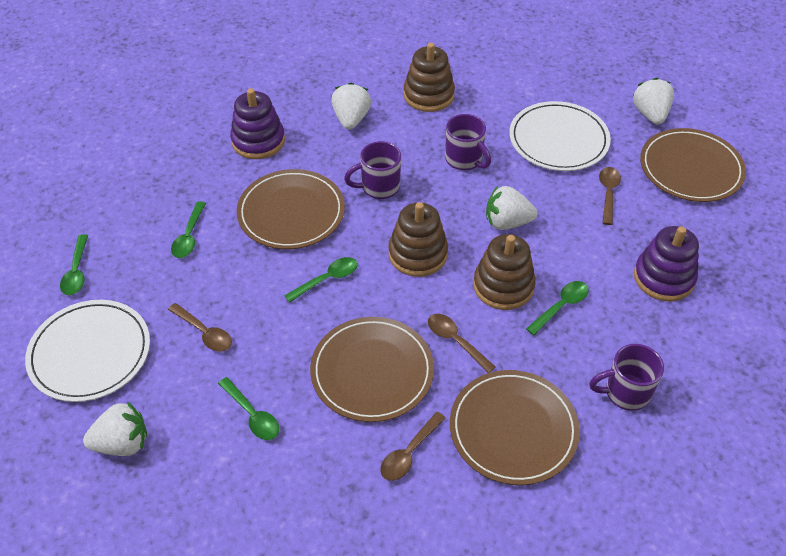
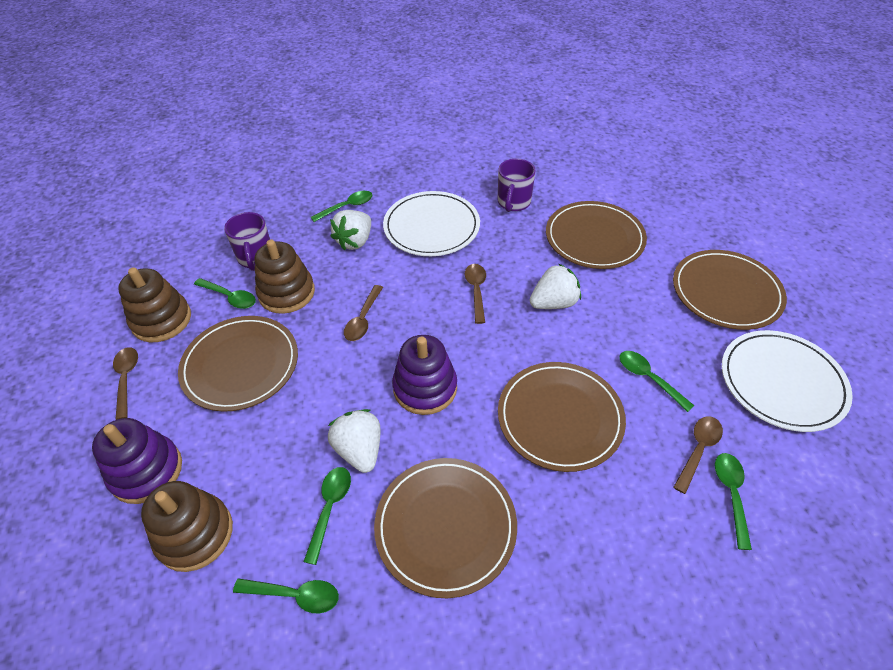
brown plate: [237,169,345,249] [310,317,434,422] [450,370,580,485] [640,128,746,202] = 4 -> [178,316,298,412] [374,458,517,598] [498,362,626,472] [546,201,647,269] [673,250,787,330] = 5
green spoon: [60,234,88,295] [171,201,206,258] [218,377,279,440] [284,257,358,303] [526,281,589,335] = 5 -> [194,278,256,309] [233,578,339,613] [303,467,351,565] [310,191,372,222] [619,351,694,412] [715,453,752,550] = 6
purple mug: [344,141,401,199] [445,114,491,170] [589,344,664,411] = 3 -> [224,212,270,271] [497,158,536,212] = 2
white strawberry: [83,401,147,456] [331,83,371,130] [486,186,538,230] [633,78,674,124] = 4 -> [328,409,381,473] [330,210,371,251] [530,264,581,309] = 3

